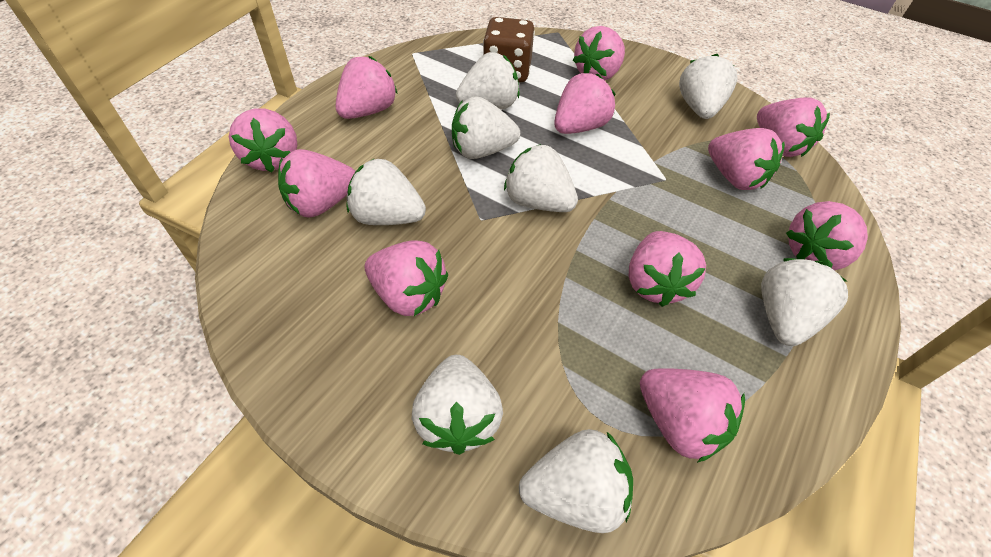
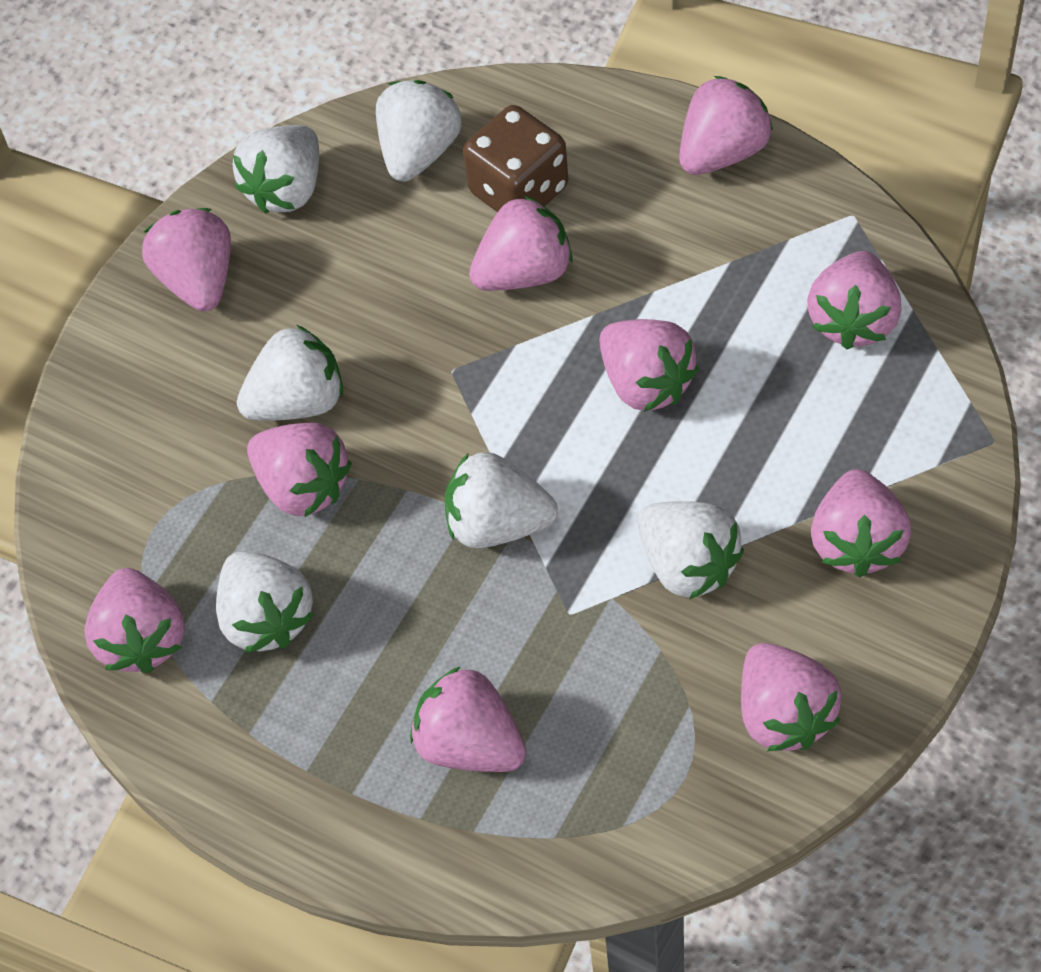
pink strawberry: [229,108,297,172] [278,149,356,218] [335,56,398,119] [365,240,448,316] [554,73,615,134] [573,26,625,81] [629,231,706,307] [640,368,745,463] [708,128,785,190] [757,97,830,157] [786,201,868,271] = 11 -> [84,568,185,673] [142,208,231,311] [247,423,352,517] [410,666,526,772] [469,195,573,291] [599,319,699,412] [679,76,773,175] [741,643,842,751] [807,251,901,349] [811,469,911,577] = 10
white strawberry: [347,159,426,225] [412,355,503,455] [452,96,520,159] [456,52,520,109] [504,144,578,212] [519,429,633,533] [679,54,737,119] [761,258,848,346] = 8 -> [216,551,314,653] [233,125,319,214] [237,325,343,421] [376,80,461,181] [445,452,558,548] [638,501,744,600] = 6

